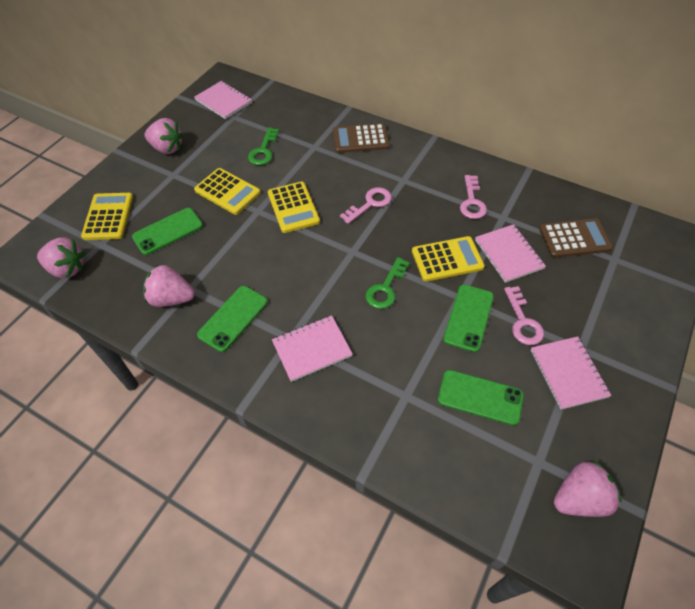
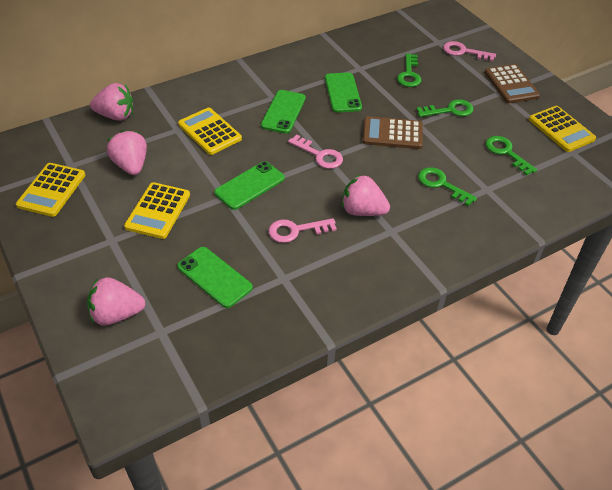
green key: [248,127,279,165] [365,257,410,309] = 2 -> [397,54,421,87] [416,99,474,117] [418,167,477,206] [485,136,537,175] = 4
pink notebook: [194,81,252,119] [272,315,353,382] [475,224,546,283] [531,336,612,410] = 4 -> none = 0

